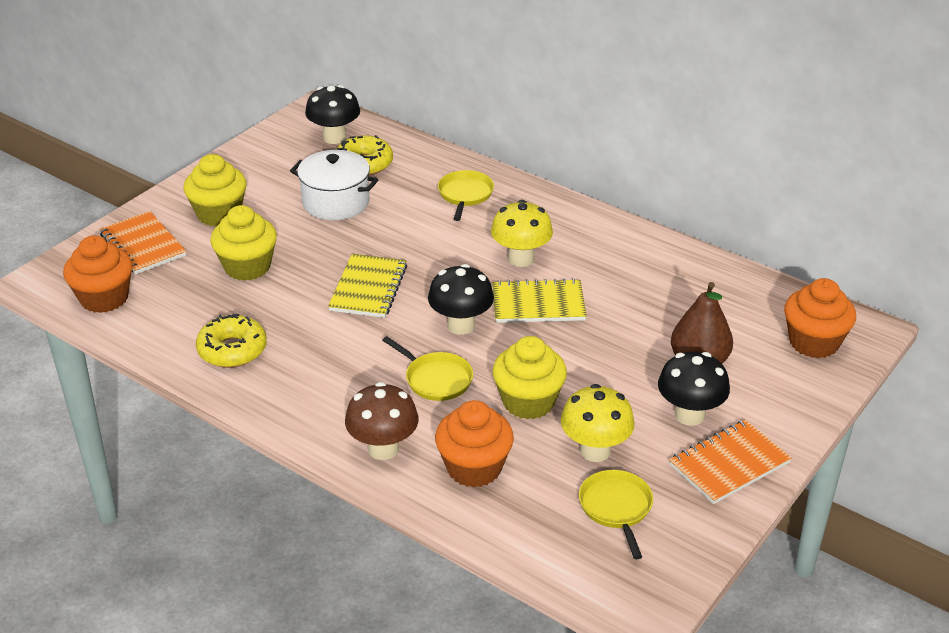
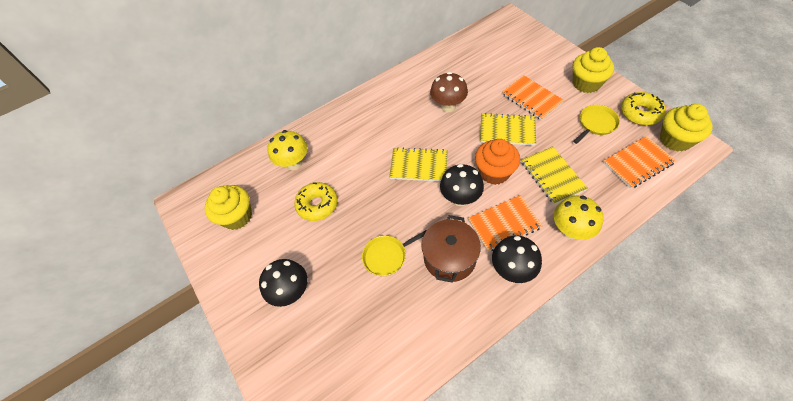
brown pear: [671,282,733,364] = 1 -> none = 0
brown pot: none = 0 -> [421,215,481,283] = 1
orange cupcake: [63,235,133,313] [435,400,514,488] [784,278,856,358] = 3 -> [475,139,520,185] = 1
orange notebook: [99,211,186,274] [669,420,792,504] = 2 -> [468,195,543,252] [502,75,564,120] [603,136,676,189] = 3
white pot: [290,150,378,220] = 1 -> none = 0
yellow notebook: [328,254,407,318] [492,279,587,323] = 2 -> [389,147,448,181] [480,113,536,146] [521,146,588,204] = 3
yellow pan: [382,336,473,401] [438,170,494,221] [579,470,653,559] = 3 -> [362,230,427,276] [573,105,620,144] = 2

